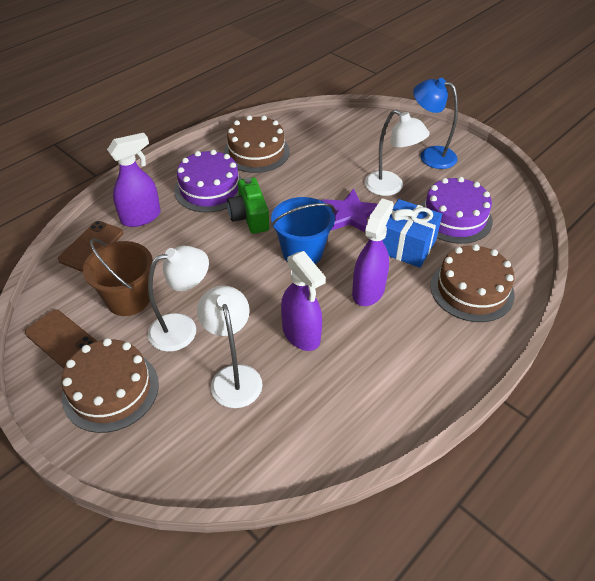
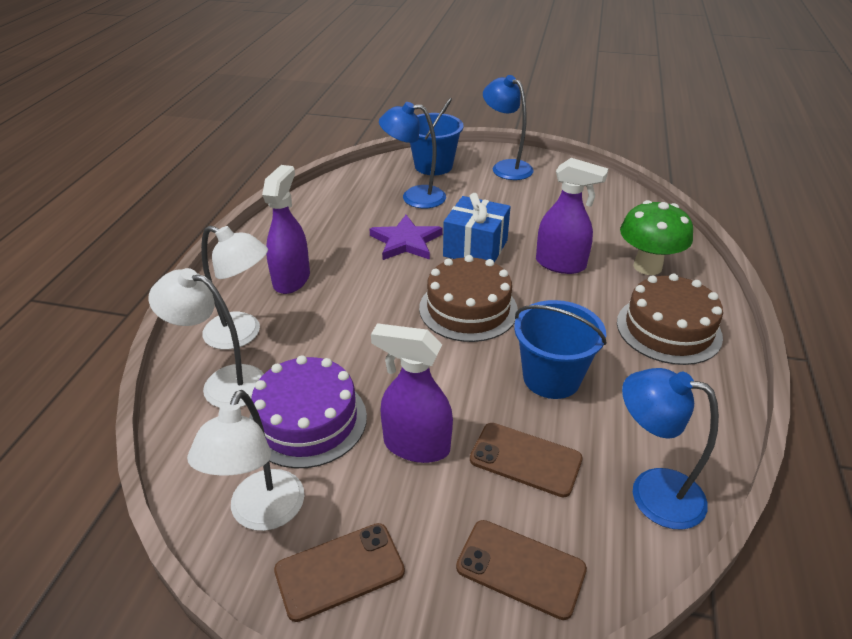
blue bucket: [271,197,335,264] = 1 -> [410,98,463,175] [514,300,607,399] = 2
blue lamp: [413,78,458,169] = 1 -> [379,102,446,208] [483,75,534,180] [622,368,719,530] = 3
brown bucket: [83,238,153,316] = 1 -> none = 0
brown cake: [61,338,159,433] [224,115,290,173] [430,244,515,322] = 3 -> [419,255,518,342] [617,274,723,365] = 2
brown phone: [25,310,97,369] [58,221,123,272] = 2 -> [274,523,405,622] [456,520,587,620] [470,423,583,497] = 3
green camera: [227,177,269,234] = 1 -> none = 0
green mushroom: none = 0 -> [620,200,693,275] = 1
purple cake: [174,150,242,213] [421,177,493,244] = 2 -> [249,355,367,468] = 1

